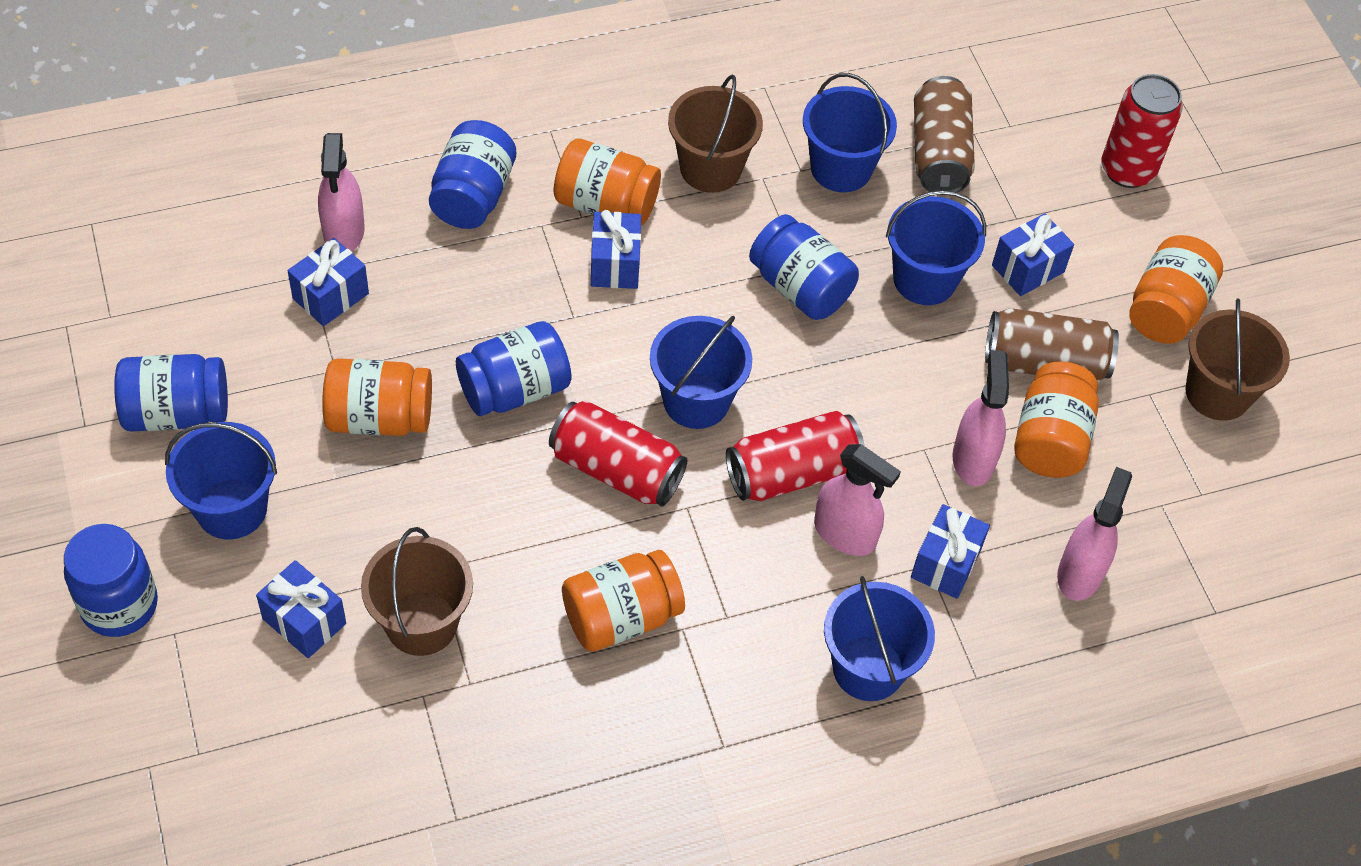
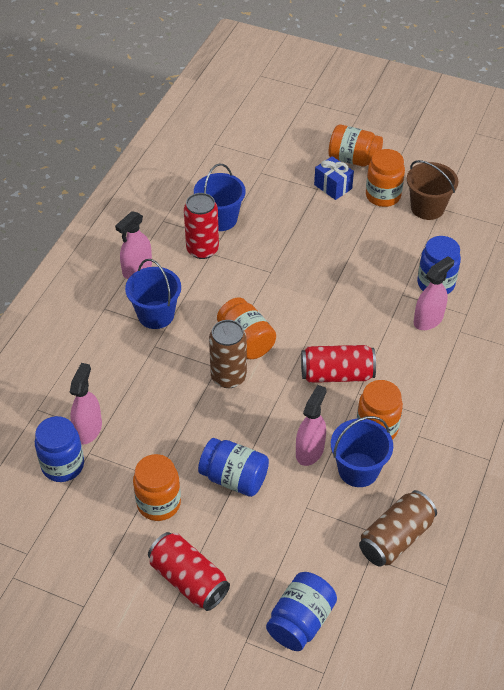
blue bucket: [165,422,277,539] [650,316,752,429] [803,73,897,192] [824,576,935,701] [886,190,986,305] = 5 -> [125,259,181,329] [194,164,246,231] [331,416,393,487] = 3
blue gift: [256,560,346,658] [288,238,369,326] [591,210,641,289] [911,504,990,599] [992,213,1074,296] = 5 -> [314,156,354,200] = 1
blue jar: [64,524,158,637] [114,354,228,432] [429,120,516,229] [456,321,571,416] [749,214,859,320] = 5 -> [35,416,84,482] [198,438,269,497] [266,572,337,651] [417,236,461,294] = 4
brown bucket: [361,527,473,656] [668,75,763,193] [1185,299,1290,421] = 3 -> [407,160,458,220] = 1

